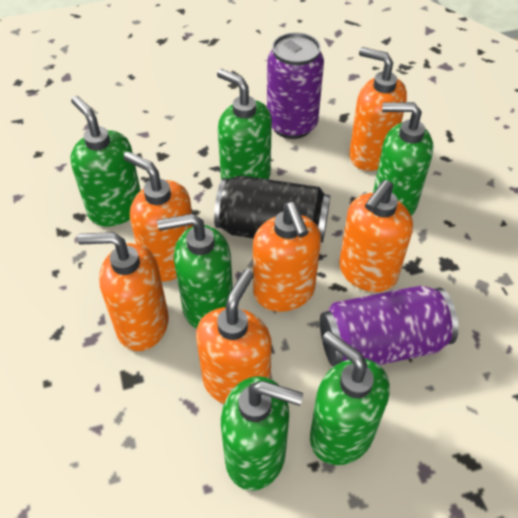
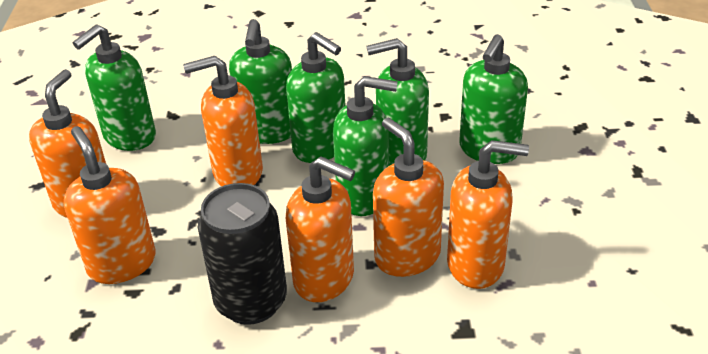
purple can: [267,32,324,139] [320,286,458,367] = 2 -> none = 0

